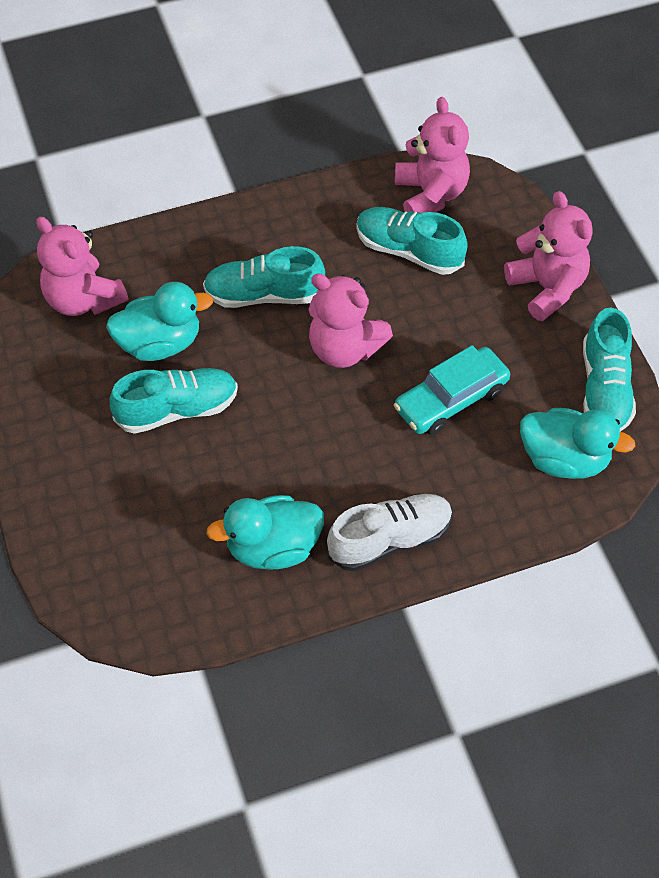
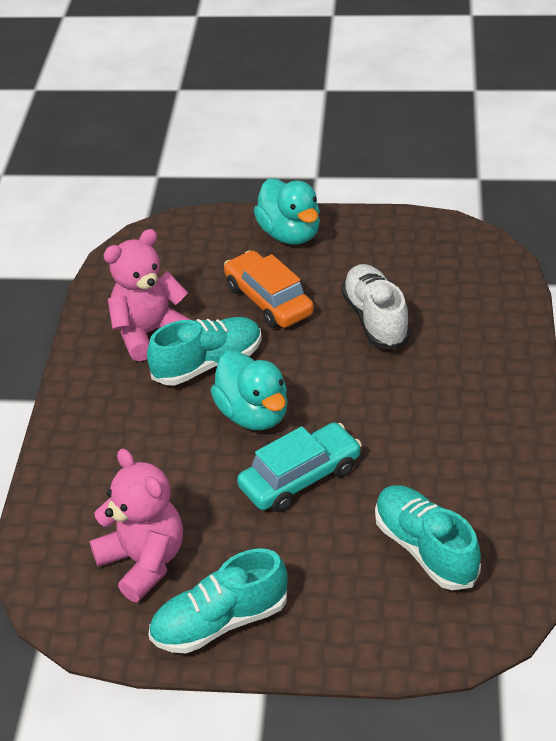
orange car: none = 0 -> [224,250,314,328] = 1
pink teddy bear: [36,217,128,316] [309,273,393,368] [395,97,470,213] [504,191,592,321] = 4 -> [90,449,183,602] [104,229,191,362] = 2
turquoise duck: [106,282,213,361] [206,495,324,569] [520,408,635,479] = 3 -> [211,351,287,430] [254,178,320,245] = 2
turquoise shoe: [110,368,238,434] [203,246,325,308] [356,207,468,275] [583,308,636,432] = 4 -> [147,317,262,385] [149,548,288,653] [375,485,481,590] = 3

